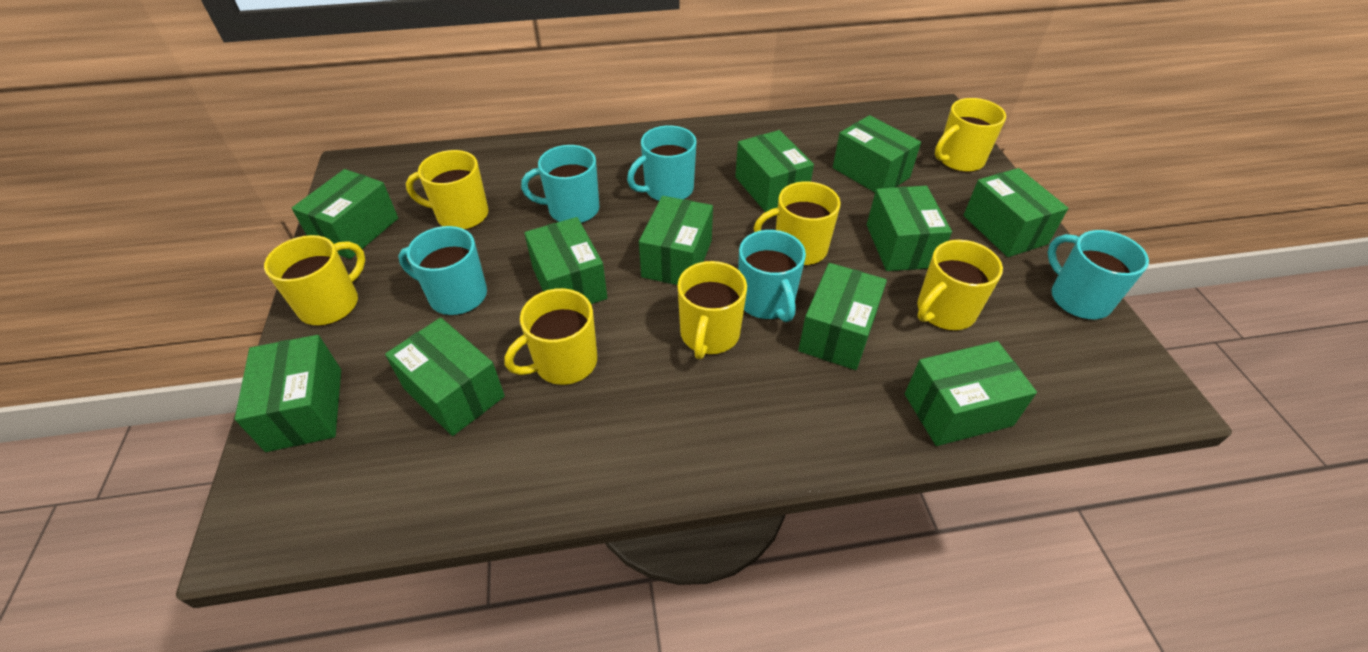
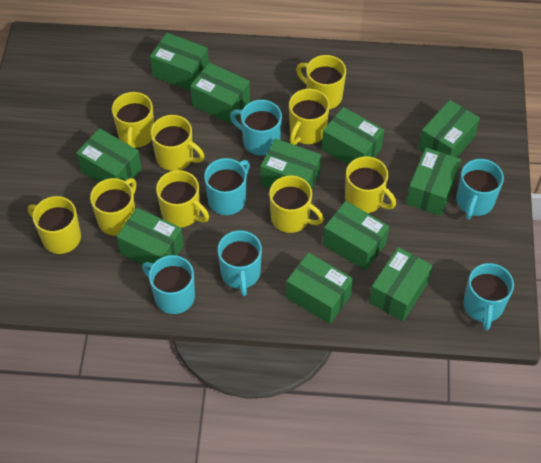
turquoise mug: [398,226,487,316] [521,145,599,223] [627,125,696,201] [738,230,806,322] [1048,230,1149,320] = 5 -> [142,255,195,314] [204,158,250,215] [217,230,262,296] [230,100,282,156] [456,159,504,220] [463,263,514,330] = 6
yellow mug: [264,235,365,326] [406,150,489,230] [505,288,597,385] [677,261,747,360] [754,182,841,266] [917,240,1003,331] [935,98,1006,172] = 7 -> [28,196,81,254] [90,178,137,236] [112,92,154,148] [151,115,205,171] [156,170,209,227] [269,175,324,233] [289,89,330,145] [296,55,346,109] [345,156,396,213] = 9

